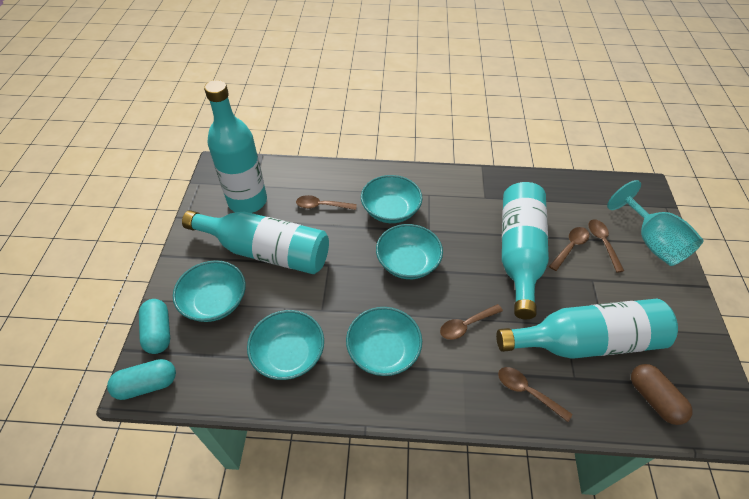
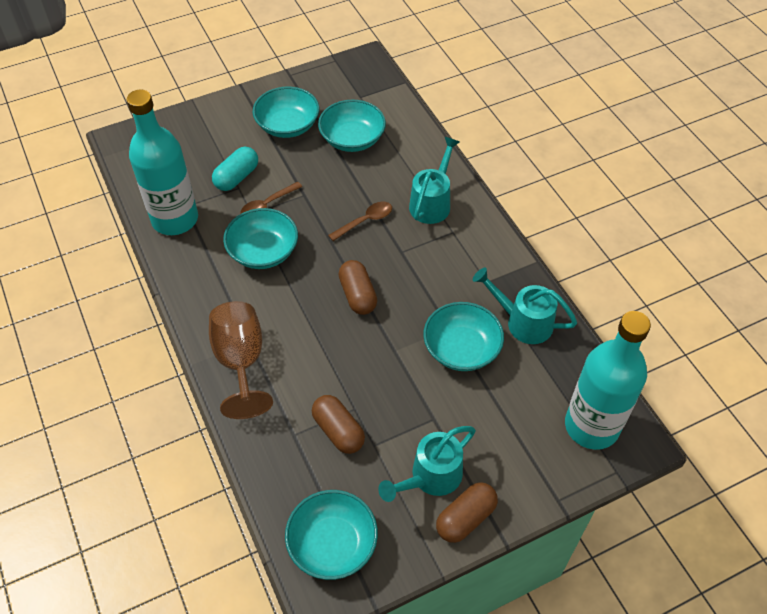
brown capsule: [631,364,693,425] = 1 -> [312,395,365,454] [338,260,377,315] [436,482,498,543] = 3
brown goblet: none = 0 -> [209,301,273,419] = 1
brown spoon: [296,195,357,210] [440,304,503,340] [498,367,573,422] [549,227,589,271] [588,219,624,272] = 5 -> [240,182,302,214] [328,202,392,241] = 2
turquoise bottle: [182,210,329,274] [204,80,267,213] [496,299,678,359] [502,182,549,319] = 4 -> [127,90,198,235] [565,311,651,450] = 2
turquoise capsule: [107,359,176,400] [139,299,170,354] = 2 -> [212,147,258,191] = 1
turquoise goblet: [607,180,703,266] = 1 -> none = 0
turquoise watering can: none = 0 -> [378,426,476,502] [409,137,460,224] [473,268,577,344] = 3

